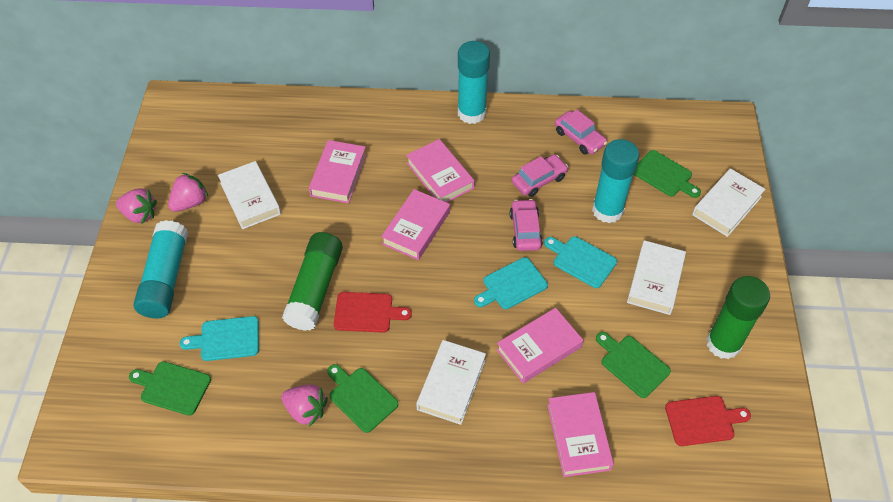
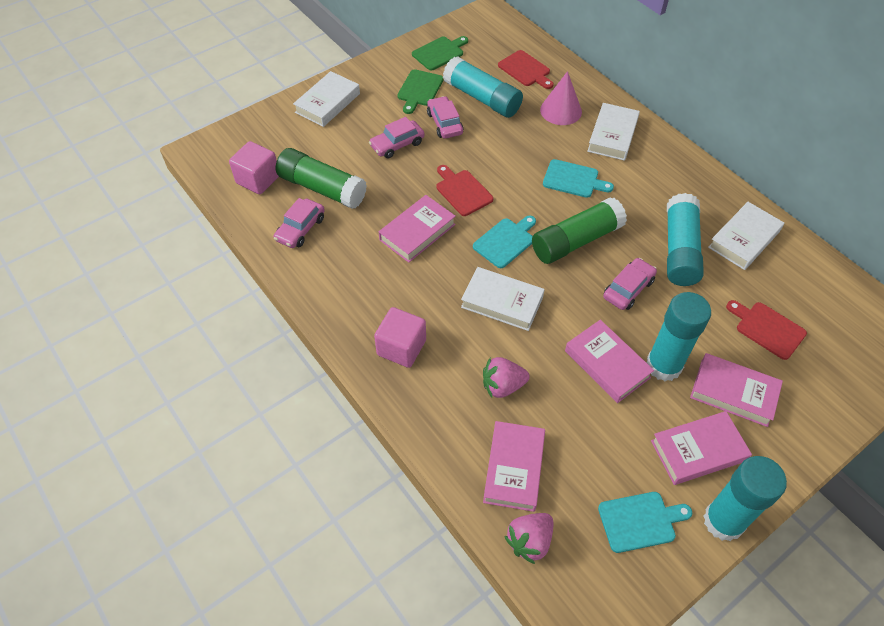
green cutting board: [129,361,211,416] [327,364,399,433] [596,332,671,398] [633,150,701,198] = 4 -> [397,69,444,114] [412,36,468,70] = 2
pink car: [510,199,543,251] [512,154,568,197] [555,109,607,155] = 3 -> [274,198,325,248] [369,117,425,159] [427,96,463,139] [603,258,657,310] = 4
pink cone: none = 0 -> [540,71,582,125] = 1
pink cube: none = 0 -> [229,141,279,194] [374,307,426,368] = 2
pink strawberry: [116,188,157,224] [168,173,208,212] [281,384,328,427] = 3 -> [483,357,530,398] [504,513,553,564] = 2
red cutting board: [334,292,412,333] [665,396,751,446] = 2 -> [436,165,493,216] [498,50,554,89] [726,300,807,360] = 3
turquoise glue stick: [134,220,188,318] [458,41,490,124] [592,139,639,223] = 3 -> [443,56,523,118] [647,292,711,381] [667,193,704,286] [703,456,787,541] = 4

